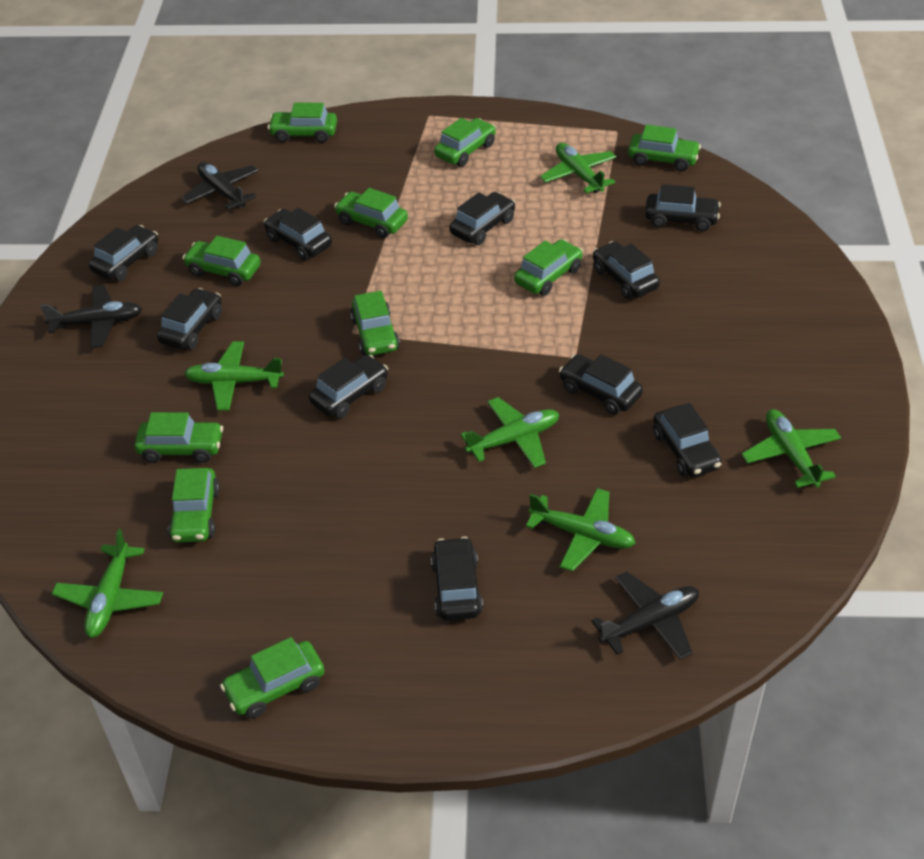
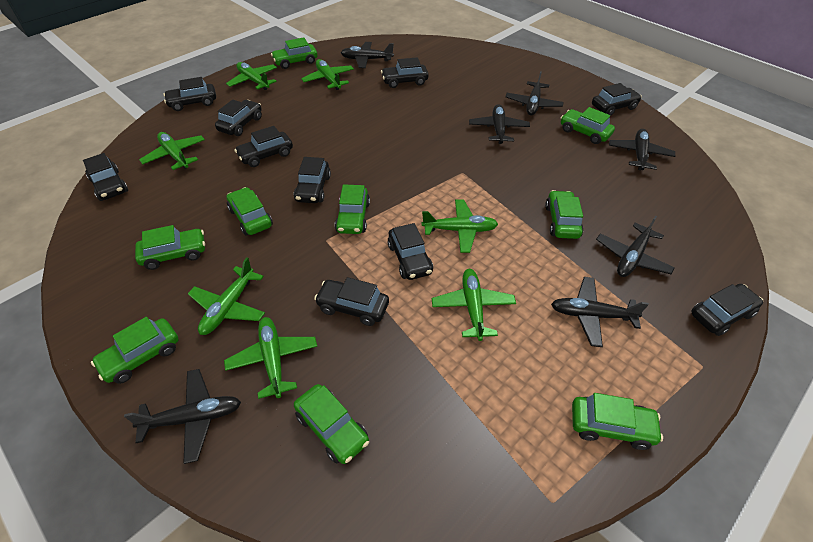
black plane: [40,285,142,348] [182,162,258,210] [591,572,699,660] = 3 -> [124,369,241,464] [341,42,394,68] [469,104,530,144] [505,71,564,115] [551,277,649,347] [596,216,675,277] [609,129,675,170] = 7
green car: [135,412,223,463] [168,468,220,543] [183,236,260,286] [220,637,324,718] [268,103,337,143] [334,188,408,238] [350,291,400,355] [434,118,496,167] [514,239,583,296] [628,125,701,171] = 10 -> [91,317,179,384] [135,225,205,270] [227,187,273,236] [271,37,317,69] [294,384,369,464] [335,184,370,234] [545,190,583,239] [561,107,615,144] [572,393,663,450] = 9
green plane: [52,529,163,638] [184,341,284,411] [461,397,559,468] [526,488,635,571] [540,143,616,193] [742,409,841,488] = 6 -> [139,132,205,170] [188,257,265,335] [224,317,317,399] [226,62,277,90] [301,59,354,90] [422,199,498,253] [432,269,516,341] = 7

